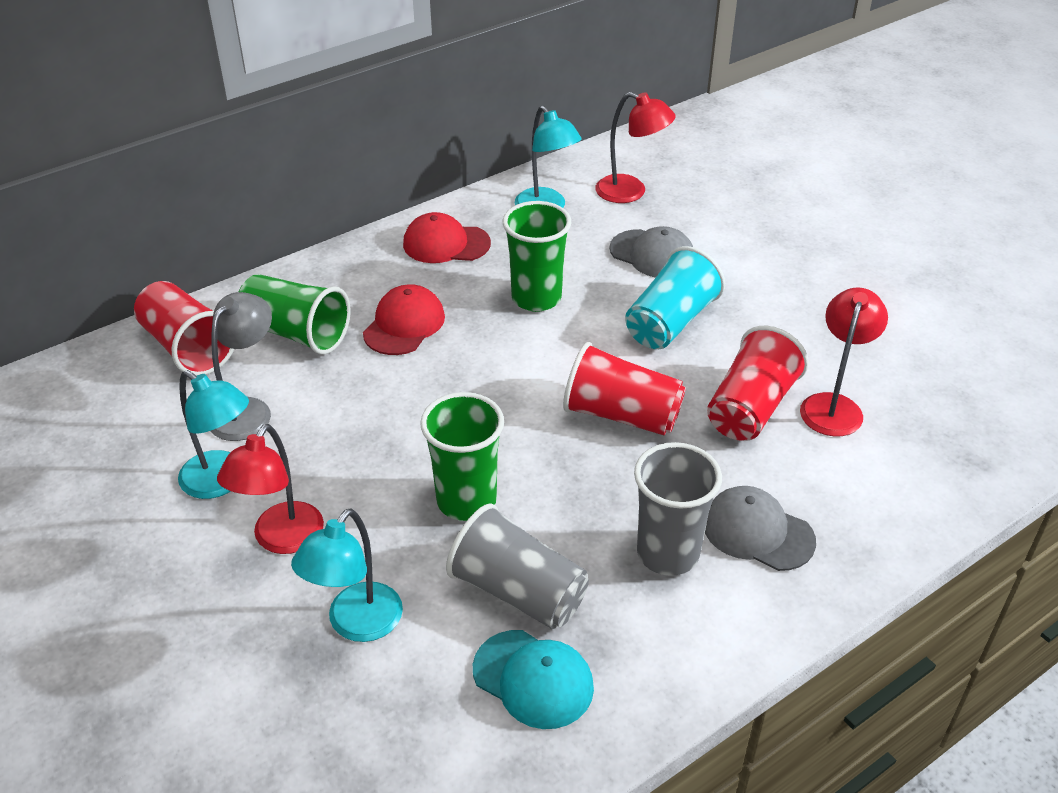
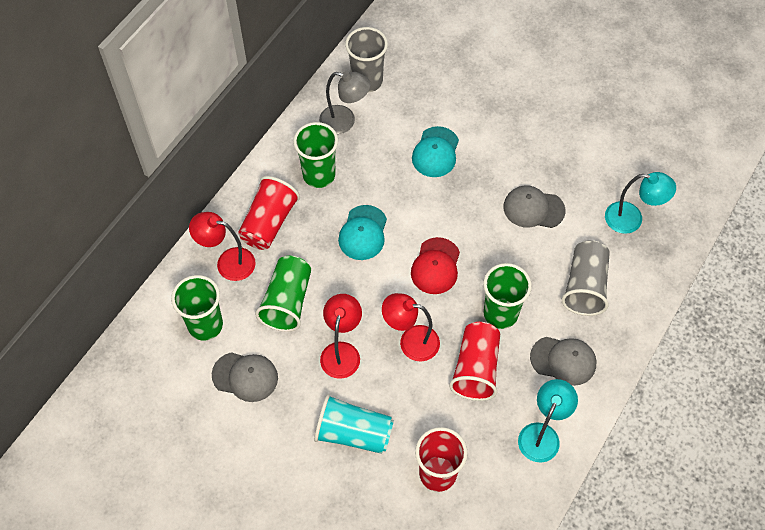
green cup: [239,274,351,355] [420,392,504,521] [503,201,571,312] = 3 -> [171,275,223,340] [255,256,311,332] [293,122,338,188] [483,263,532,329] = 4
grey cap: [609,226,693,278] [705,486,816,571] = 2 -> [212,352,278,402] [504,185,566,228] [530,337,596,386] = 3
red cap: [363,284,445,355] [403,212,491,263] = 2 -> [411,237,460,294] = 1
turquoise cap: [473,630,594,729] = 1 -> [338,205,387,260] [412,126,459,177] = 2
turquoise lamp: [178,370,249,499] [291,509,403,642] [515,106,581,208] = 3 -> [518,379,578,462] [605,172,676,234] = 2

